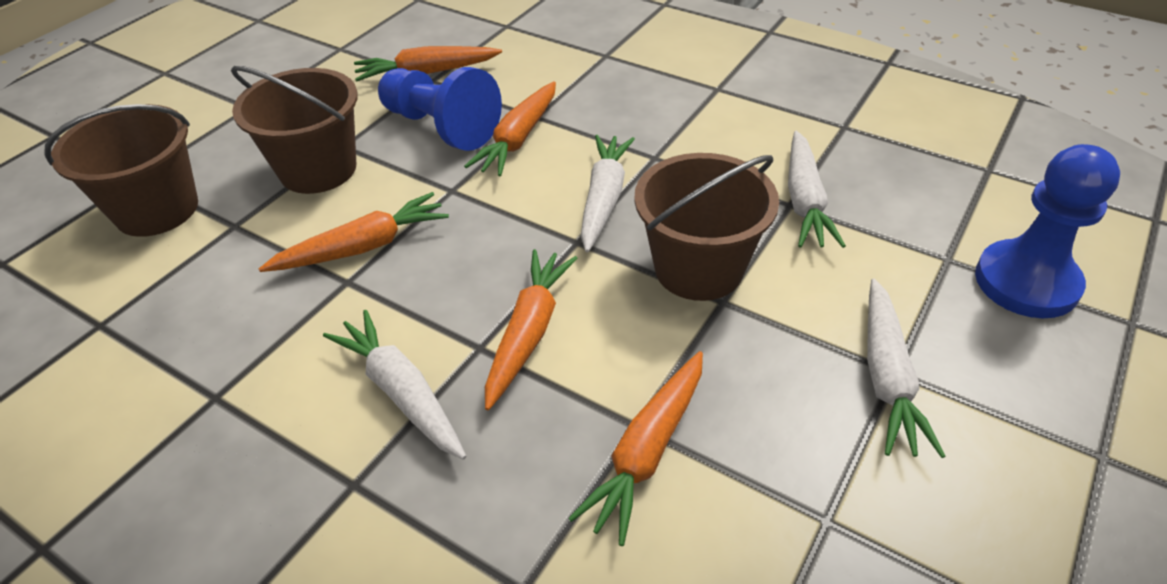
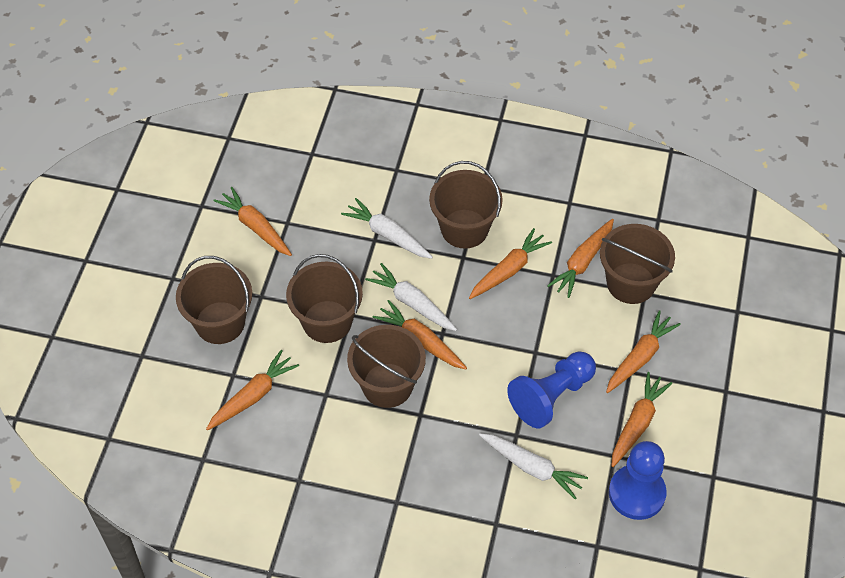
brown bucket: [44,104,198,237] [231,66,358,194] [634,153,779,301] = 3 -> [176,256,252,344] [286,254,363,343] [347,325,426,408] [429,161,503,249] [600,224,675,304] = 5
orange carrot: [259,192,449,272] [354,46,502,82] [464,81,556,176] [485,249,578,410] [568,351,703,546] = 5 -> [206,350,299,430] [213,187,292,256] [373,300,467,369] [469,228,552,299] [547,219,614,298] [606,310,681,393] [611,372,672,467] = 7
white carrot: [323,310,466,459] [581,135,635,252] [788,131,846,248] [867,279,945,458] = 4 -> [341,198,433,259] [365,263,457,331] [479,433,588,499] = 3

